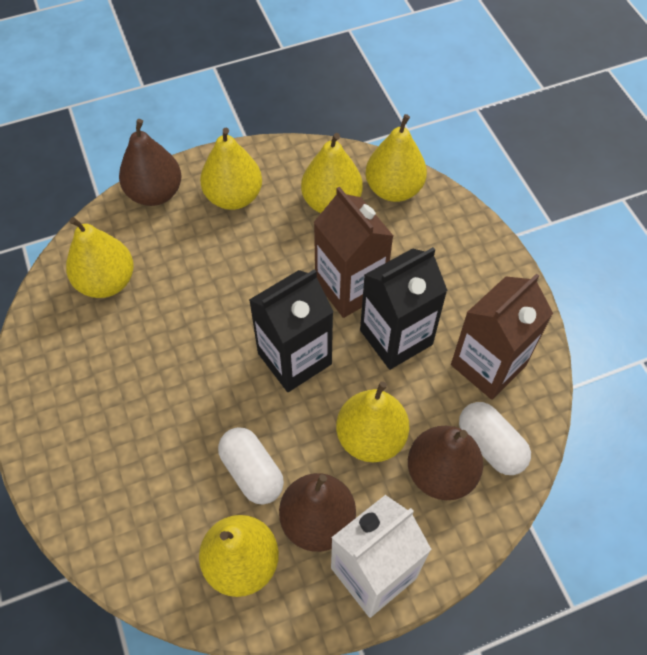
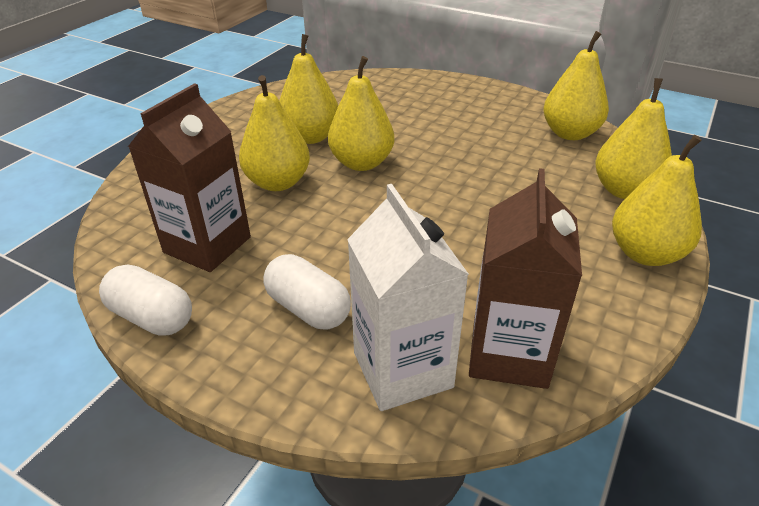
black carton: [249,269,333,392] [360,247,448,370] = 2 -> none = 0
brown pear: [119,119,182,206] [279,473,356,552] [408,426,483,500] = 3 -> none = 0

